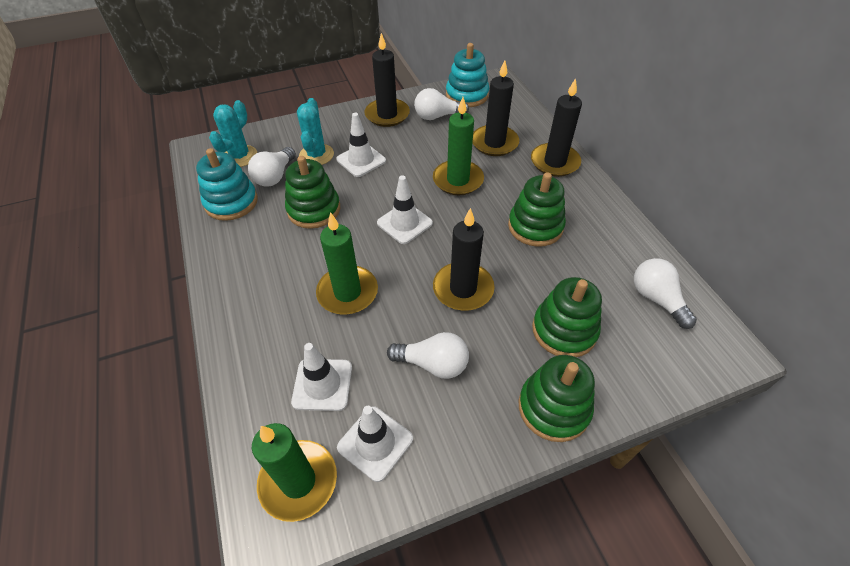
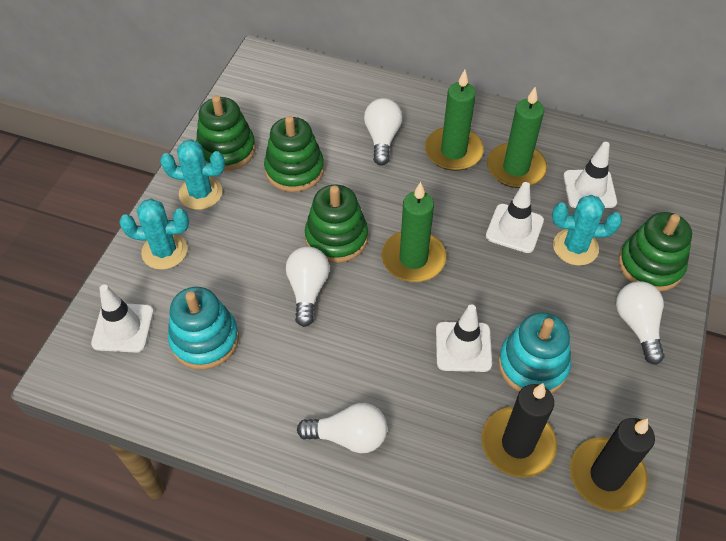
black candle: [364,33,410,127] [433,208,495,311] [472,60,519,156] [531,78,582,177] = 4 -> [481,383,557,478] [570,418,655,512] = 2
turquoise cactus: [209,100,257,167] [297,98,334,165] = 2 -> [119,199,189,270] [160,140,225,210] [552,195,622,266] = 3

